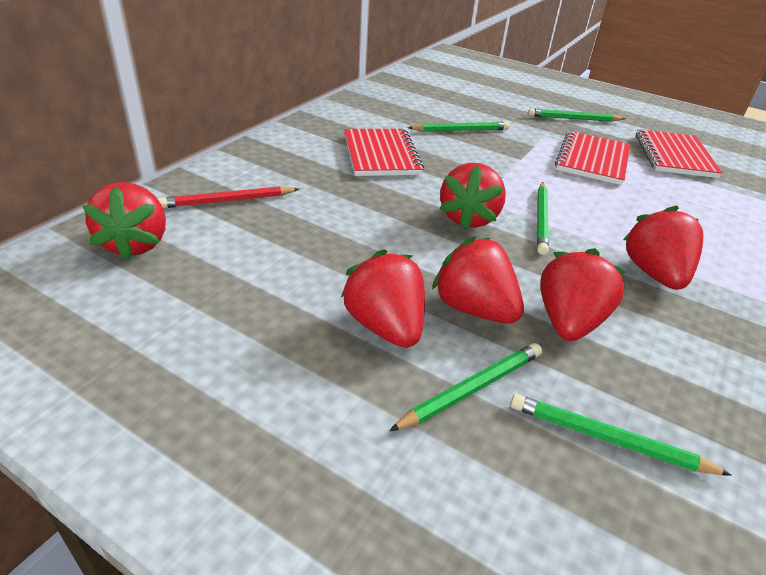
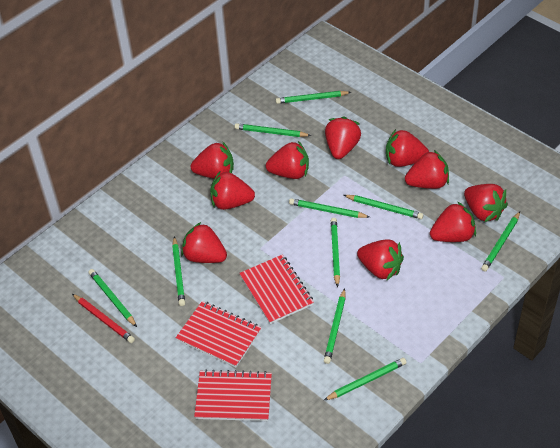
green pencil: [389,343,542,431] [408,122,510,132] [510,394,732,476] [528,109,626,121] [537,182,549,255] = 5 -> [88,269,137,327] [172,237,185,306] [235,123,312,137] [276,91,351,104] [289,198,370,218] [324,288,345,364] [324,358,407,400] [331,218,340,287] [344,195,423,219] [481,211,520,271] = 10
red strawberry: [83,182,166,261] [341,249,425,348] [432,236,524,324] [439,163,506,231] [541,248,626,341] [623,205,703,290] = 6 -> [181,222,227,263] [191,141,234,179] [210,171,255,210] [266,141,309,179] [325,116,361,159] [357,240,404,280] [386,129,429,167] [405,150,449,189] [430,201,476,242] [464,184,508,222] = 10

